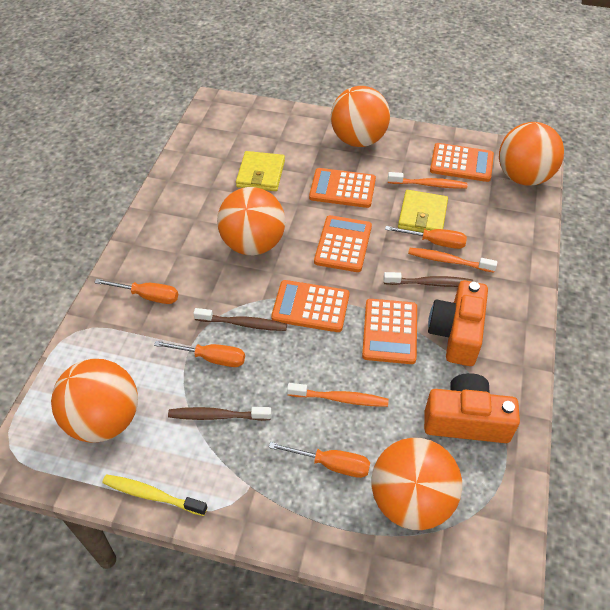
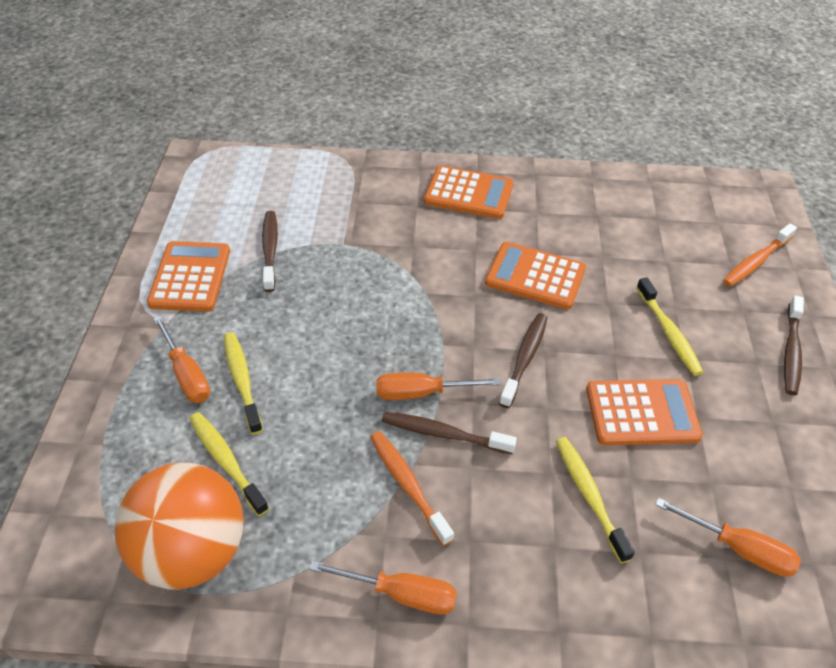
brown toothbrush: [168,407,272,421] [193,308,287,331] [384,272,473,287] = 3 -> [262,211,278,292] [382,412,517,454] [499,313,548,408] [784,295,804,395] = 4
orange ball: [51,359,138,443] [217,187,285,255] [331,86,390,147] [372,438,462,530] [499,122,564,186] = 5 -> [114,463,244,590] = 1
orange calculator: [271,280,349,332] [309,168,376,208] [314,215,372,272] [362,299,417,364] [430,143,494,182] = 5 -> [147,241,230,312] [424,165,514,219] [485,242,586,310] [586,379,703,445] = 4
orange camera: [424,373,520,443] [428,280,488,366] = 2 -> none = 0
orange toothbrush: [287,383,389,407] [388,172,468,188] [408,248,497,273] = 3 -> [370,431,454,546] [723,224,797,287] = 2
yellow toothbrush: [102,475,207,516] = 1 -> [189,412,269,516] [224,332,263,434] [556,437,635,563] [636,277,704,376] = 4
yellow wallet: [236,151,285,191] [398,190,448,233] = 2 -> none = 0

